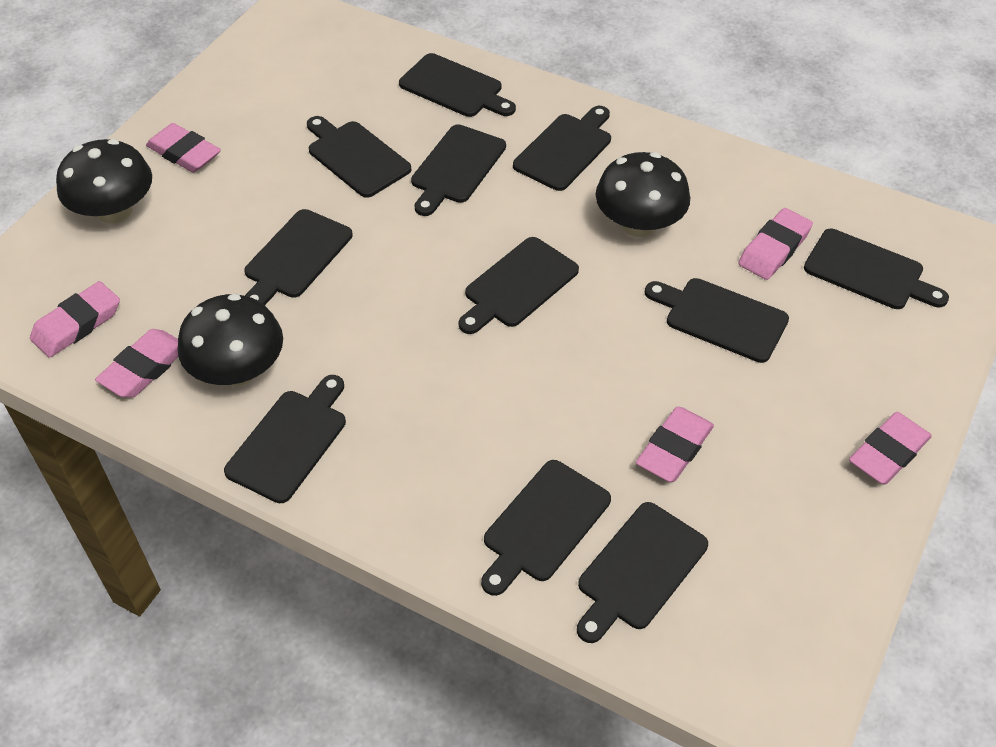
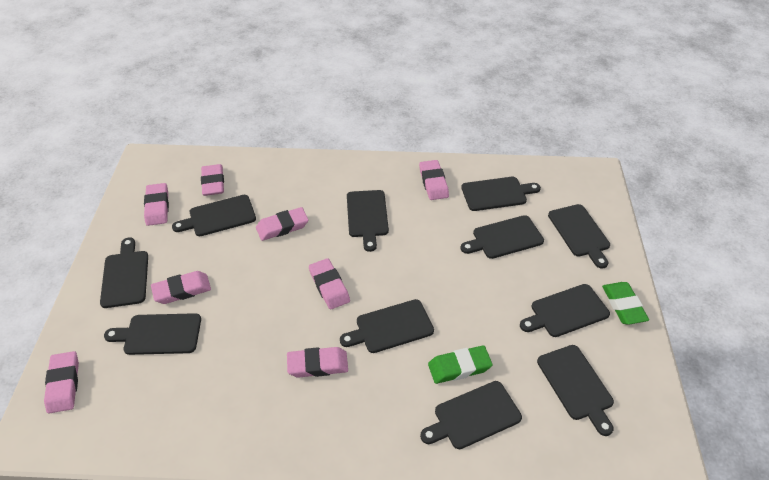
black mushroom: [56,139,152,224] [178,294,283,386] [596,152,690,237] = 3 -> none = 0
green eraser: none = 0 -> [428,345,492,384] [602,282,649,325] = 2
pink eraser: [30,281,120,358] [95,329,178,398] [146,123,221,173] [636,407,714,482] [738,208,813,280] [849,412,932,485] = 6 -> [44,351,79,413] [144,183,169,226] [151,271,211,304] [201,164,224,196] [256,207,308,241] [287,347,348,378] [309,258,350,309] [419,160,449,200] = 8

